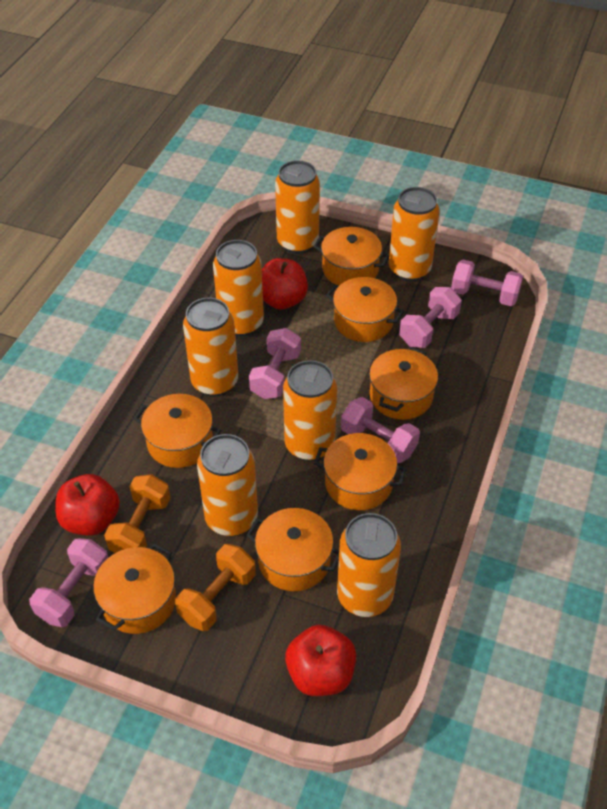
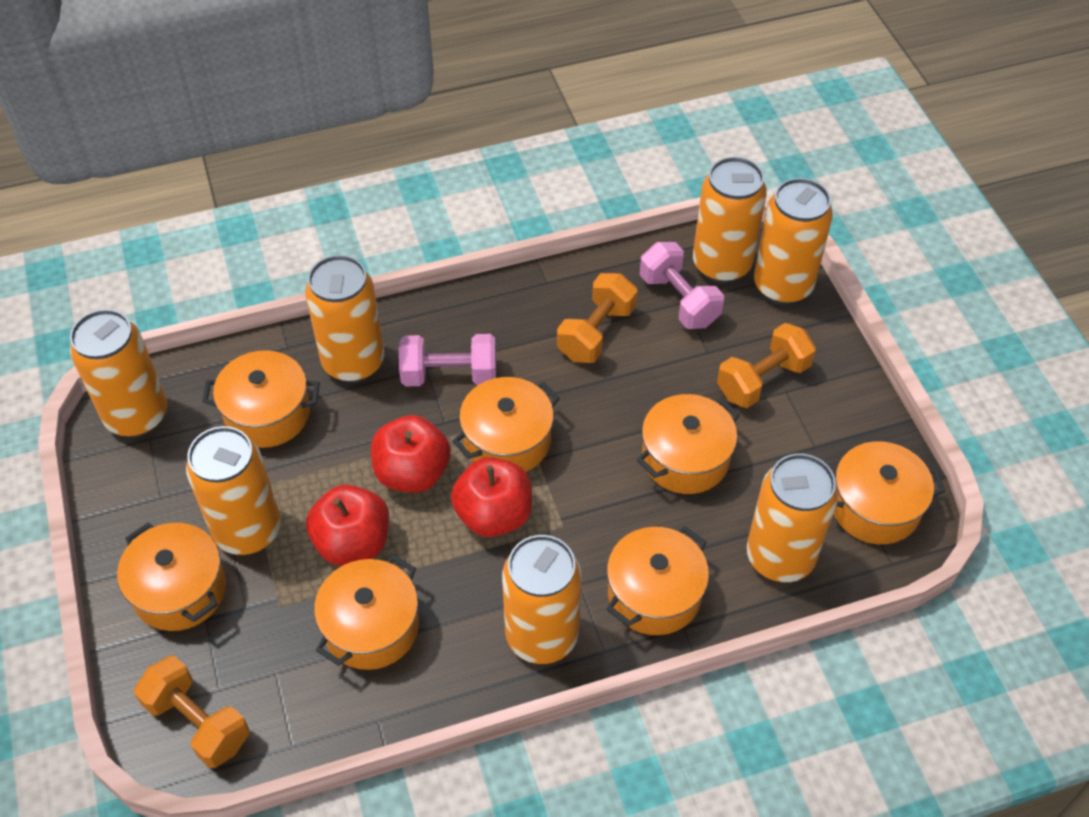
orange dumbbell: [104,474,171,553] [175,544,256,631] = 2 -> [134,656,249,768] [557,273,638,363] [717,323,816,408] = 3
pink dumbbell: [29,538,109,627] [249,328,301,399] [341,397,420,463] [399,287,462,348] [451,260,523,306] = 5 -> [399,334,496,387] [640,242,724,329] = 2

